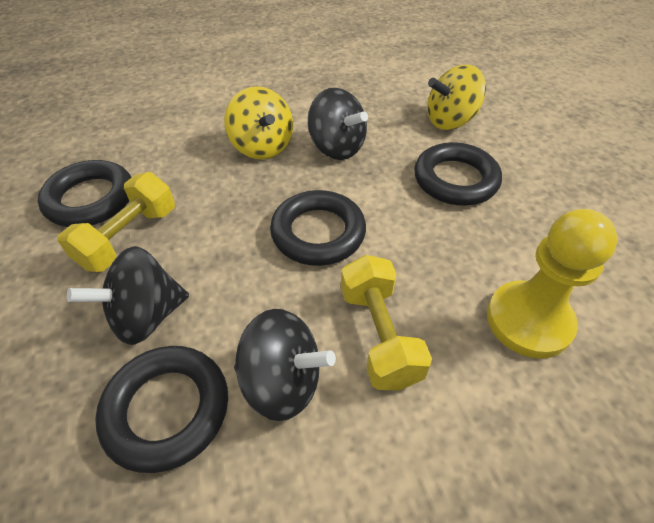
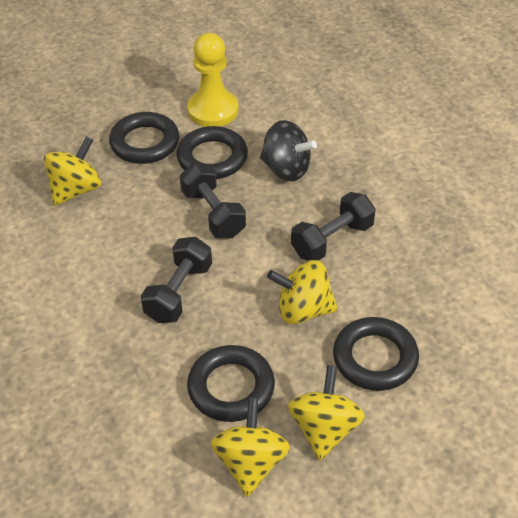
black dumbbell: none = 0 -> [141,237,212,323] [180,163,246,238] [291,192,376,261] = 3
black spinning top: [67,246,189,345] [234,309,336,421] [308,88,368,160] = 3 -> [260,120,317,181] = 1
yellow dumbbell: [58,172,175,272] [341,255,432,390] = 2 -> none = 0
yellow spinning top: [224,86,293,159] [427,65,486,130] = 2 -> [44,136,101,206] [211,398,290,497] [267,260,338,324] [288,365,365,461] = 4

